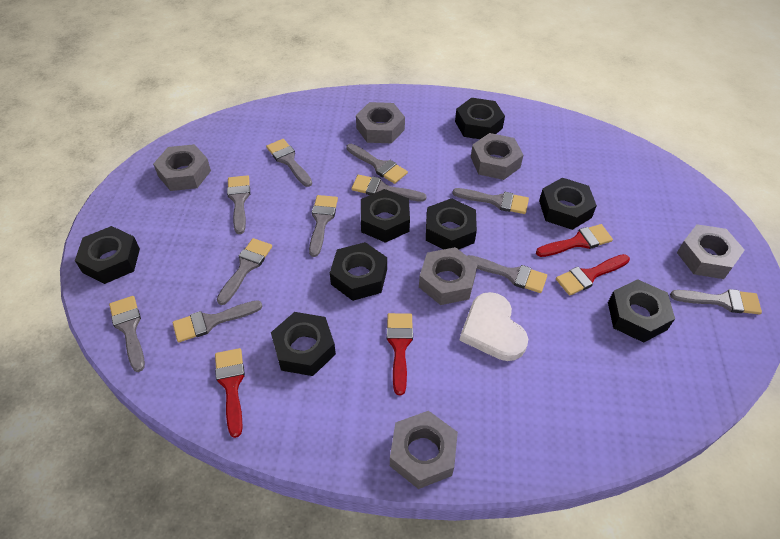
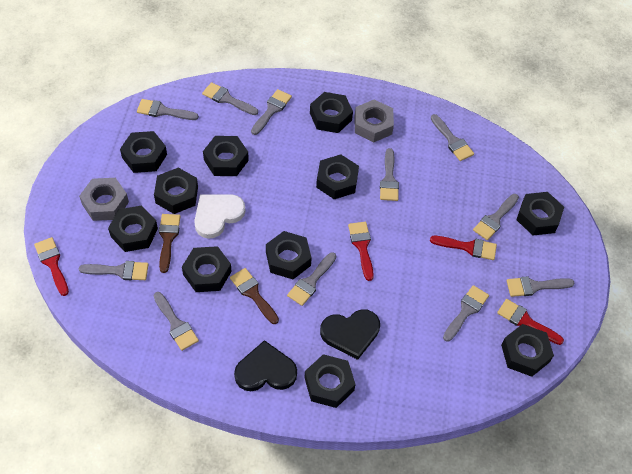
black heart: none = 0 -> [234,340,297,391] [320,309,380,360] = 2
black nut: [75,226,140,284] [271,312,336,376] [330,242,387,301] [361,189,410,243] [426,198,477,250] [455,98,505,139] [539,178,597,230] [608,279,675,343] = 8 -> [108,206,158,252] [120,131,167,173] [154,168,198,214] [182,246,232,292] [203,136,249,176] [266,231,311,279] [304,354,356,408] [310,92,353,133] [316,154,359,199] [501,324,554,377] [516,192,564,235] = 11
brown brush: none = 0 -> [159,214,180,273] [230,268,279,324] = 2
grey nut: [153,144,211,191] [356,102,405,143] [390,411,458,489] [419,247,478,305] [471,133,523,180] [677,224,745,279] = 6 -> [79,178,129,221] [355,99,394,142] = 2

